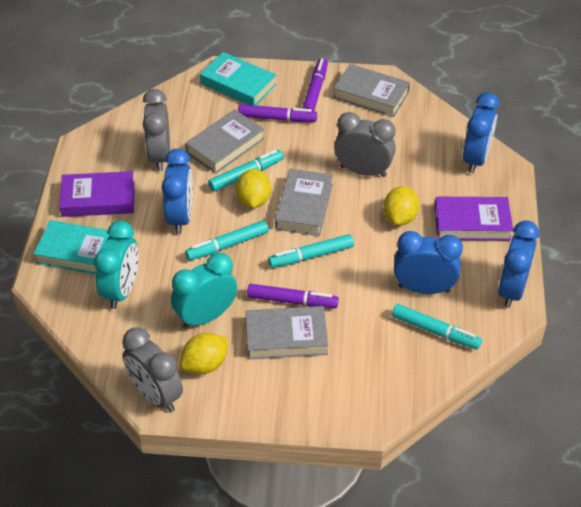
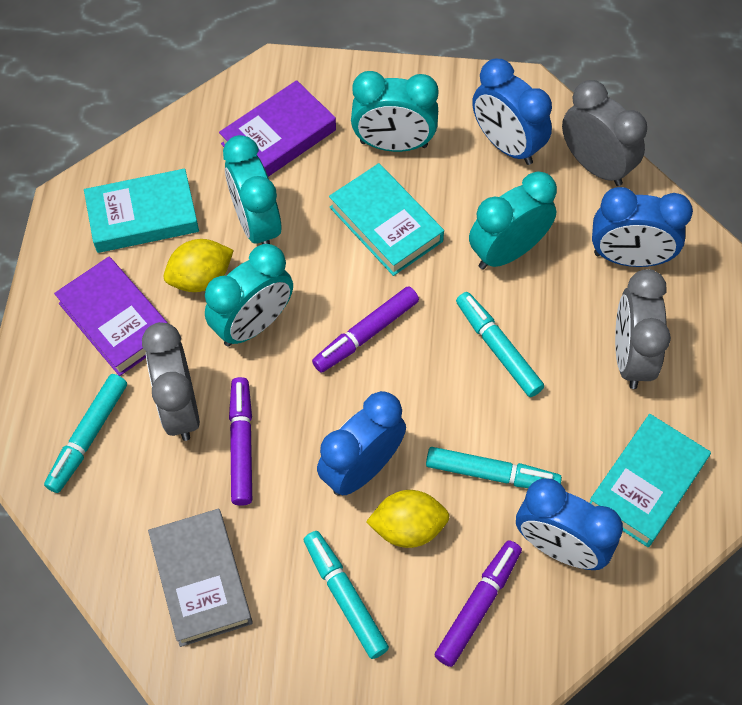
grey book: [185,109,264,174] [246,306,328,359] [275,169,333,236] [333,64,410,117] = 4 -> [148,509,253,647] = 1
turquoise book: [33,220,110,274] [200,52,277,106] = 2 -> [84,169,199,253] [329,163,444,276] [589,414,711,547] = 3
turquoise clock: [94,220,139,309] [171,252,237,329] = 2 -> [205,244,293,347] [223,135,282,244] [351,71,438,152] [469,171,557,269] = 4
yellow lemon: [180,333,229,374] [236,169,271,208] [383,186,420,225] = 3 -> [164,239,234,292] [366,490,450,548] = 2

